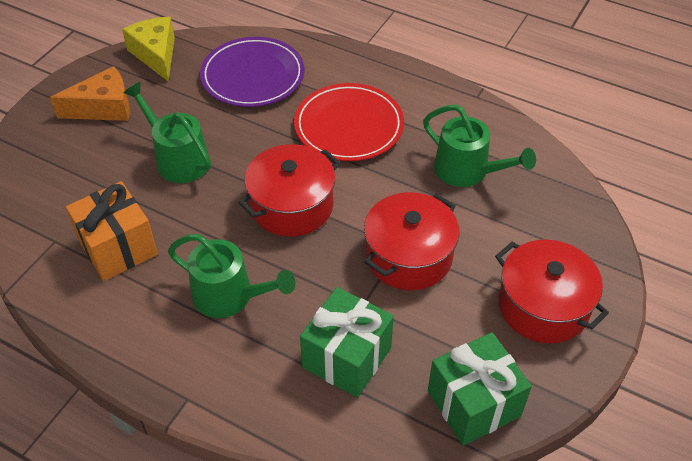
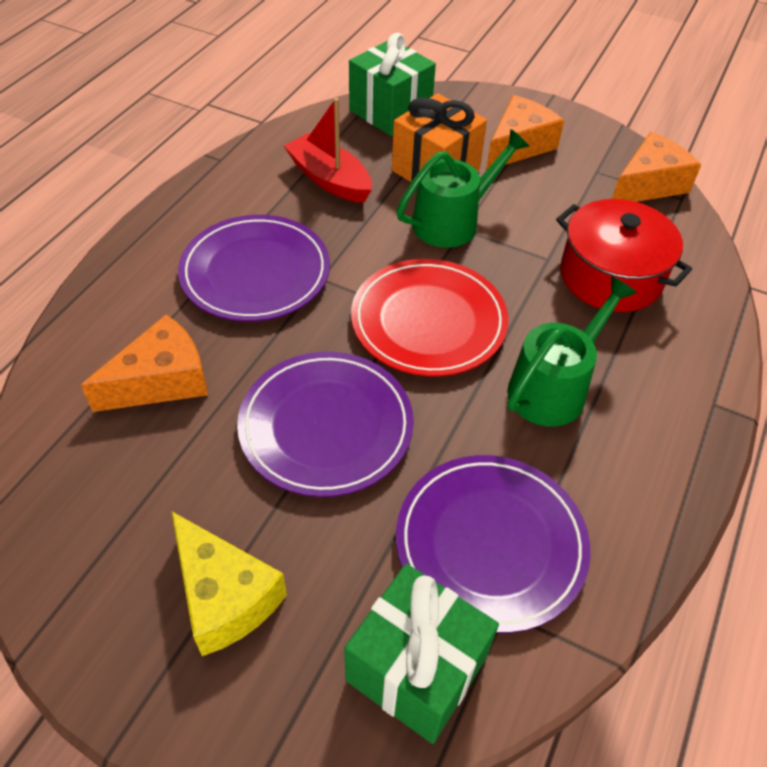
green watering can: [123,82,211,183] [168,234,295,318] [423,105,536,187] = 3 -> [396,129,529,248] [507,276,637,427] = 2
orange cheese: [50,66,130,121] = 1 -> [81,315,208,412] [486,95,564,170] [612,132,701,202] = 3
purple plate: [200,37,305,107] = 1 -> [178,215,330,322] [237,352,414,497] [396,455,590,633] = 3
red boat: none = 0 -> [284,98,372,203] = 1
red pot: [238,144,340,236] [364,192,460,290] [495,240,609,343] = 3 -> [556,199,692,312] = 1

